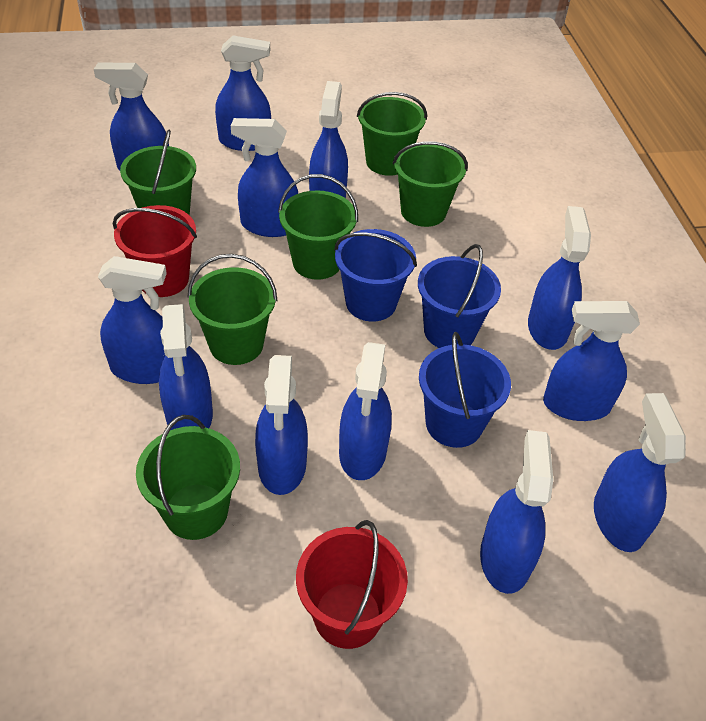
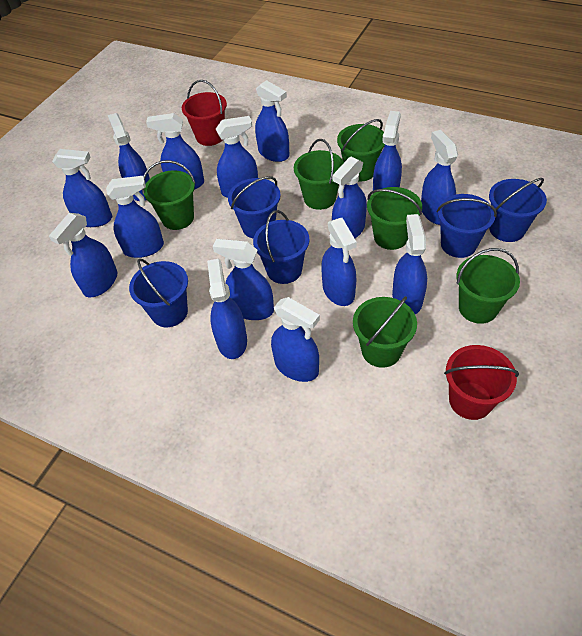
blue bucket: [334,229,417,322] [418,244,501,348] [419,332,511,448] = 3 -> [129,258,188,327] [228,176,281,238] [253,210,309,284] [437,194,497,258] [489,178,547,242] = 5
blue spray bottle: [94,62,169,171] [98,256,167,384] [159,304,213,430] [215,35,271,151] [231,118,298,237] [255,355,308,495] [309,81,348,198] [339,342,392,480] [480,430,553,594] [528,206,591,350] [543,301,640,421] [594,393,686,552] = 12 -> [49,213,117,297] [52,149,112,227] [106,176,164,258] [108,113,150,201] [146,113,204,190] [207,259,247,359] [213,239,274,320] [216,116,258,198] [255,80,290,162] [271,297,320,382] [321,218,357,306] [332,156,367,238] [373,111,402,190] [392,214,427,314] [421,130,458,225] = 15

